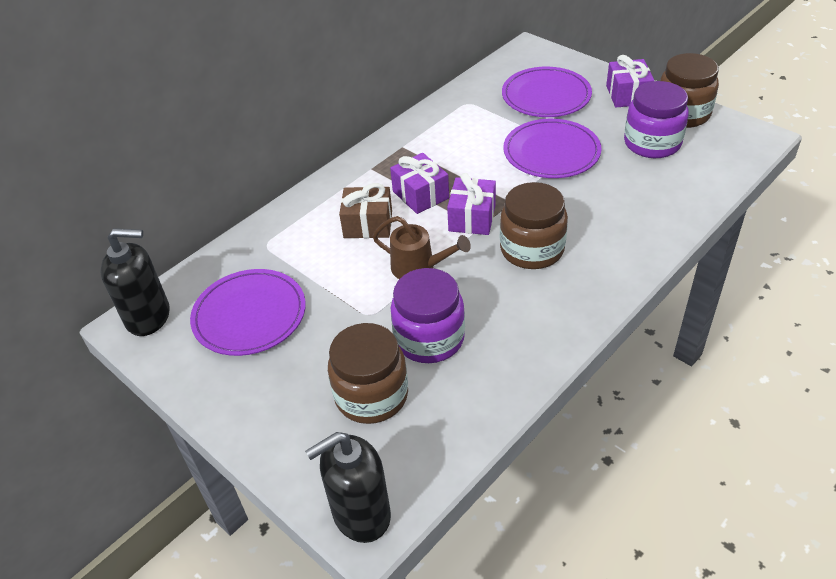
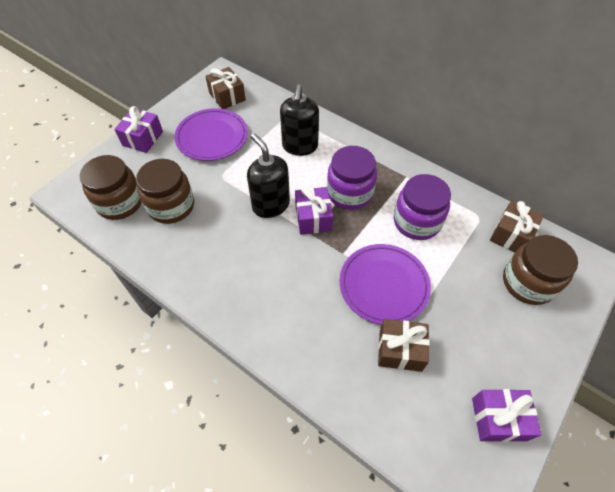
brown gift: [339,183,392,238] = 1 -> [205,67,246,109] [378,319,430,372] [490,200,544,252] = 3
brown watering can: [373,216,471,279] = 1 -> none = 0
purple plate: [190,269,306,356] [502,67,592,117] [503,119,601,178] = 3 -> [174,108,248,161] [340,244,431,325] = 2

